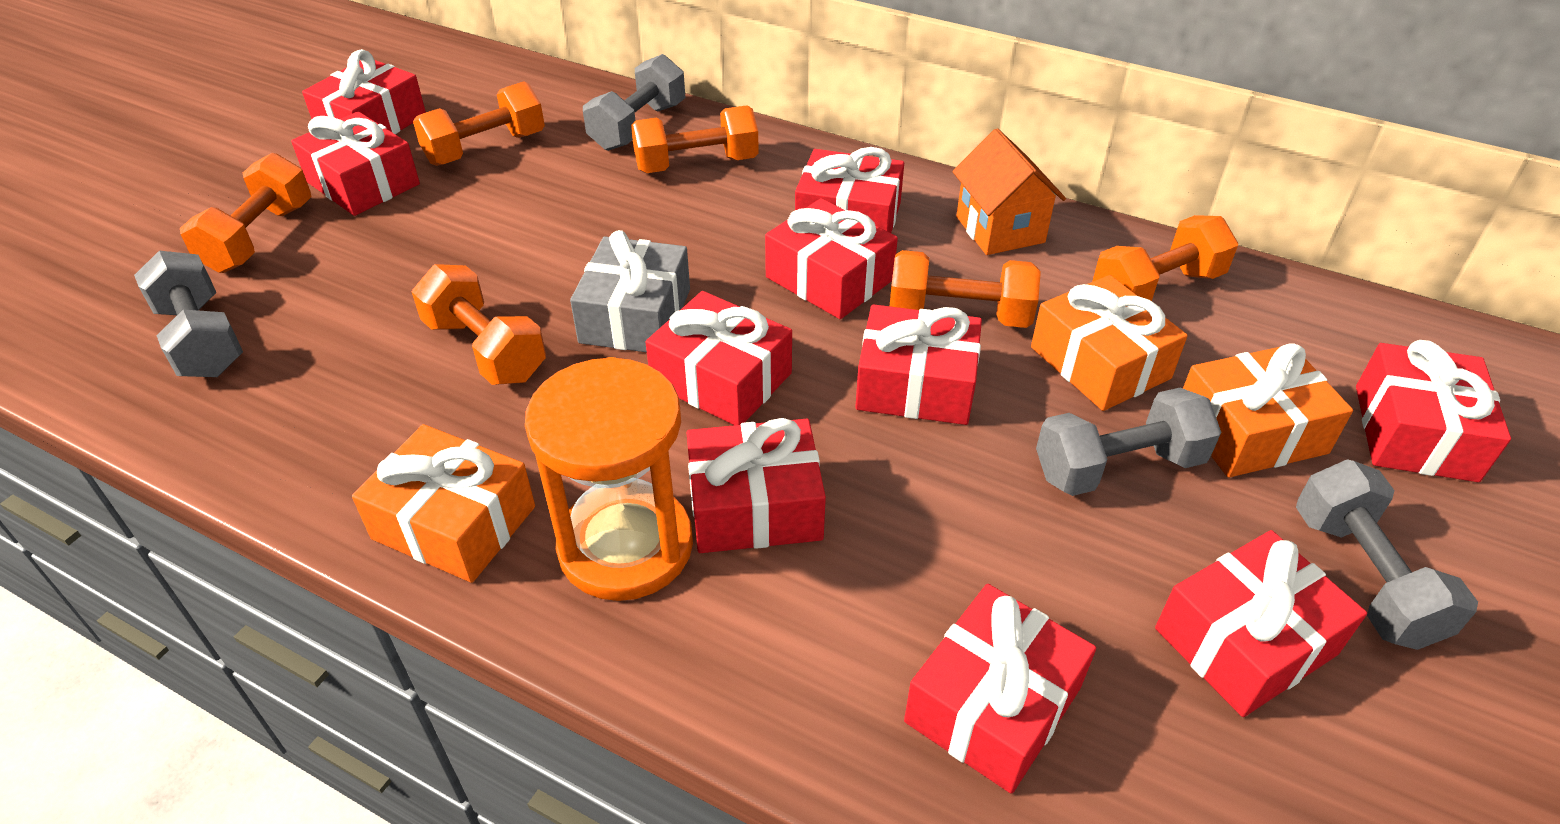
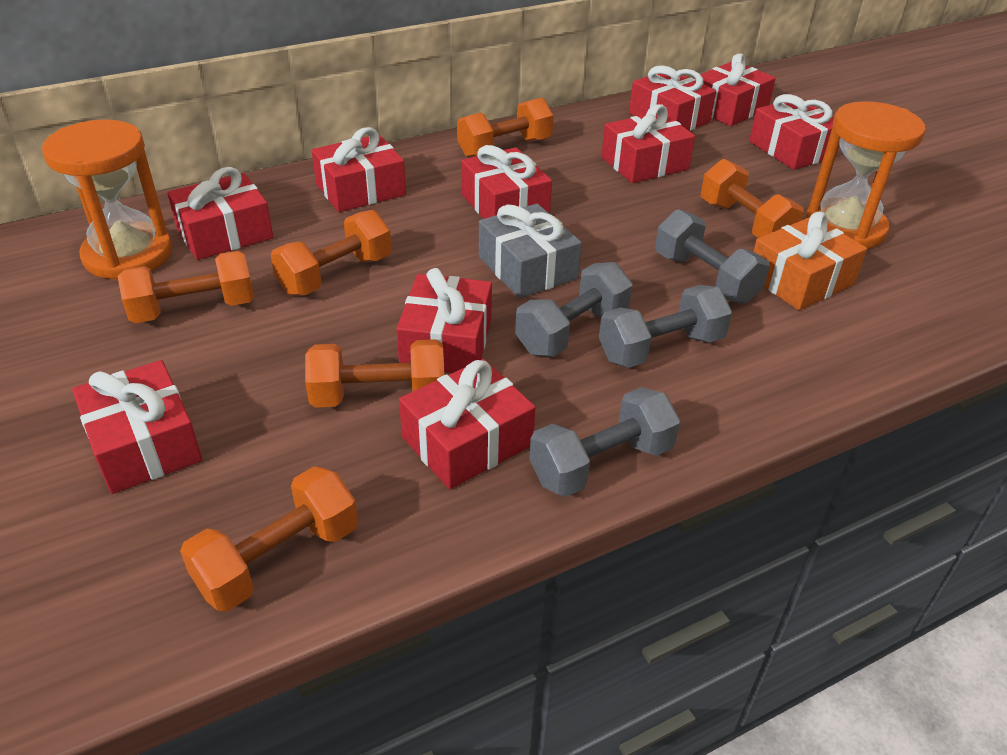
orange gift: [352,424,535,583] [1031,275,1188,411] [1183,343,1353,477] = 3 -> [753,212,867,310] = 1
orange hourglass: [525,357,693,601] = 1 -> [42,120,172,280] [805,101,926,249] = 2
orange house: [952,128,1066,255] = 1 -> none = 0

